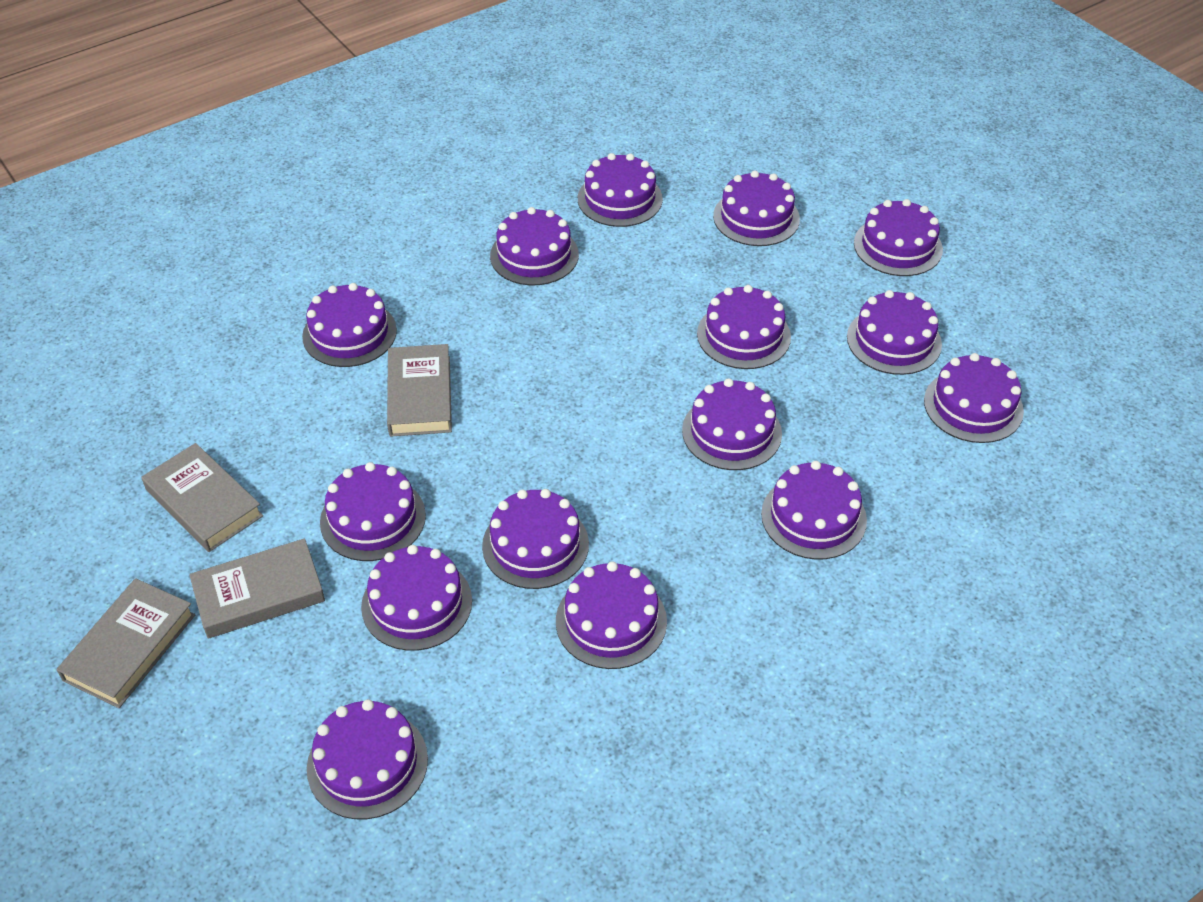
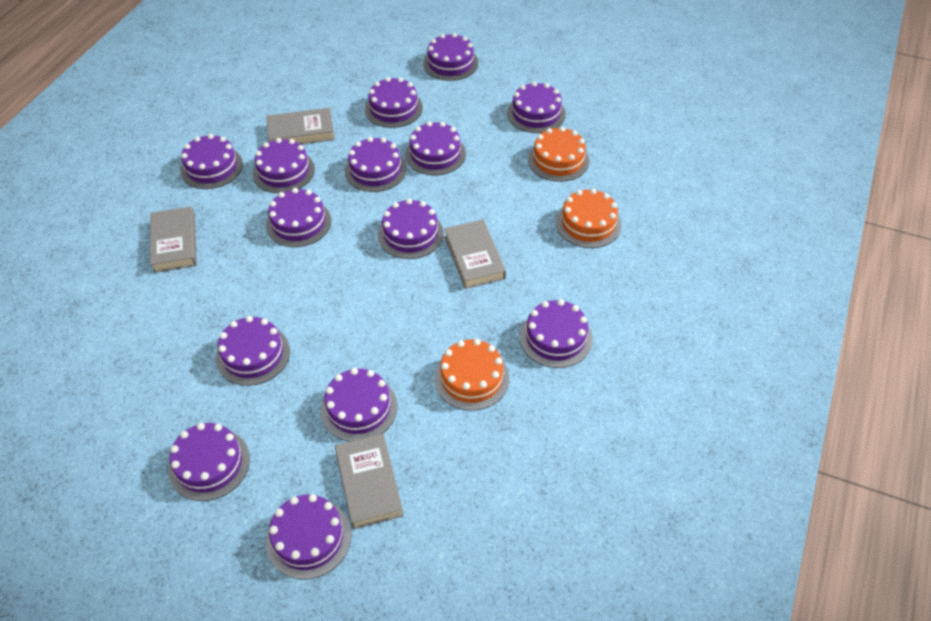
orange cake: none = 0 -> [435,339,509,411] [528,127,589,182] [556,188,622,248] = 3
purple cake: [302,283,397,367] [307,699,428,819] [320,462,426,561] [361,545,472,651] [482,489,589,589] [490,207,579,285] [556,561,667,669] [578,153,663,227] [682,378,782,470] [697,285,791,369] [713,171,800,246] [761,461,867,559] [847,290,942,375] [854,199,943,276] [924,353,1024,443] = 15 -> [169,423,250,501] [180,134,243,189] [216,316,290,386] [253,138,315,193] [266,188,331,247] [266,494,351,579] [321,368,397,442] [345,137,407,192] [365,77,423,128] [378,199,444,259] [405,121,466,175] [423,33,478,81] [507,82,566,133] [520,299,592,368] = 14

